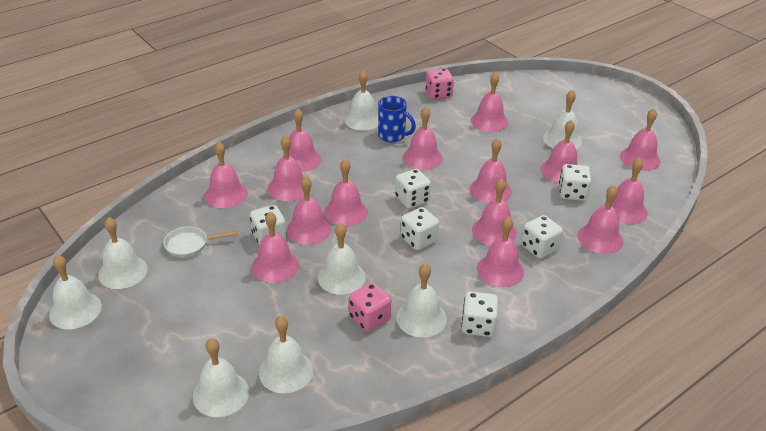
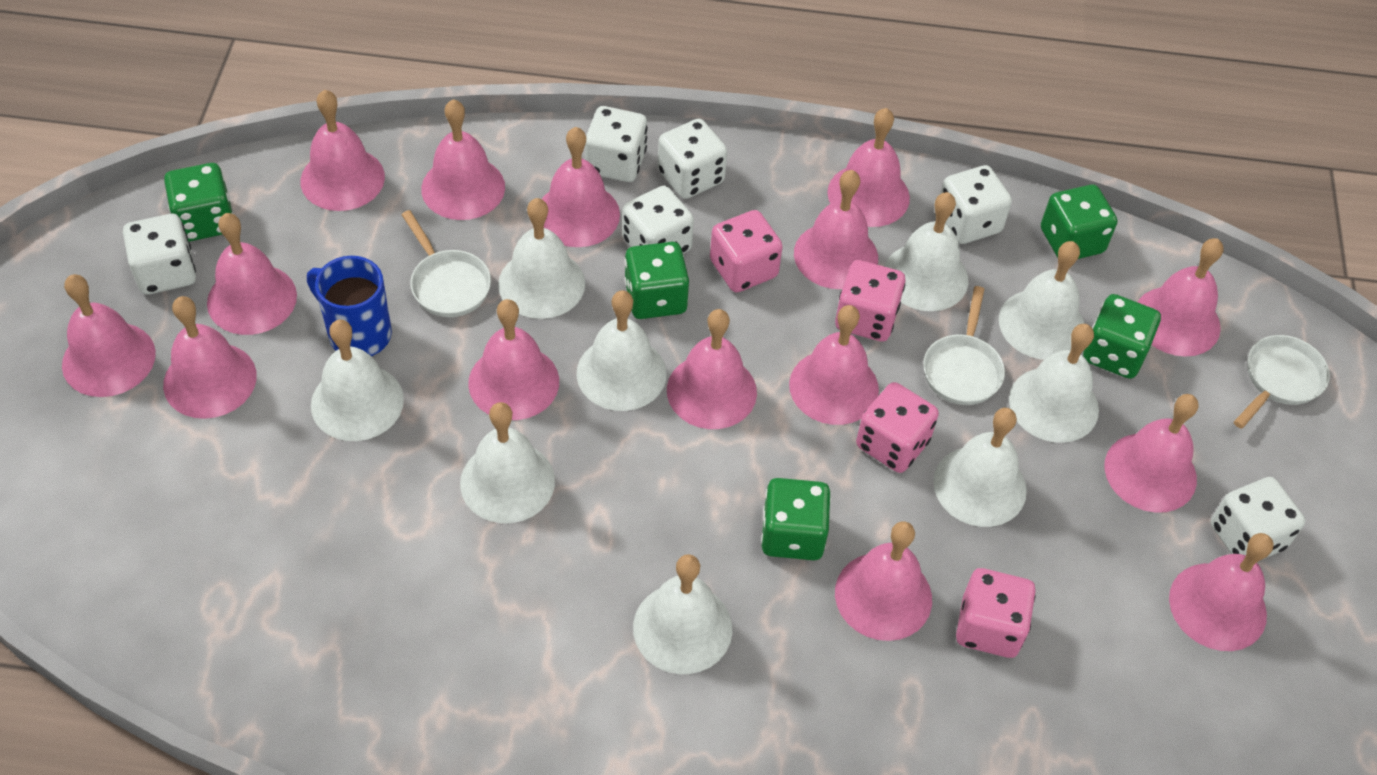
green dice: none = 0 -> [164,163,233,242] [625,242,689,319] [761,478,831,560] [1041,185,1117,259] [1083,294,1161,379] = 5
pink dice: [349,282,391,332] [426,68,454,100] = 2 -> [710,210,783,292] [835,260,905,342] [856,382,939,473] [956,568,1036,658] = 4
white bell: [49,255,102,329] [98,217,148,289] [193,338,249,417] [259,316,313,393] [318,223,366,295] [344,71,378,131] [396,263,447,338] [543,90,582,149] = 8 -> [311,320,404,441] [460,402,555,523] [498,198,585,319] [577,290,666,411] [633,554,732,674] [884,192,968,311] [933,408,1027,527] [999,241,1085,360] [1009,324,1099,443] = 9
white pan: [164,226,237,258] = 1 -> [401,210,491,317] [923,286,1005,405] [1234,335,1330,429] = 3

